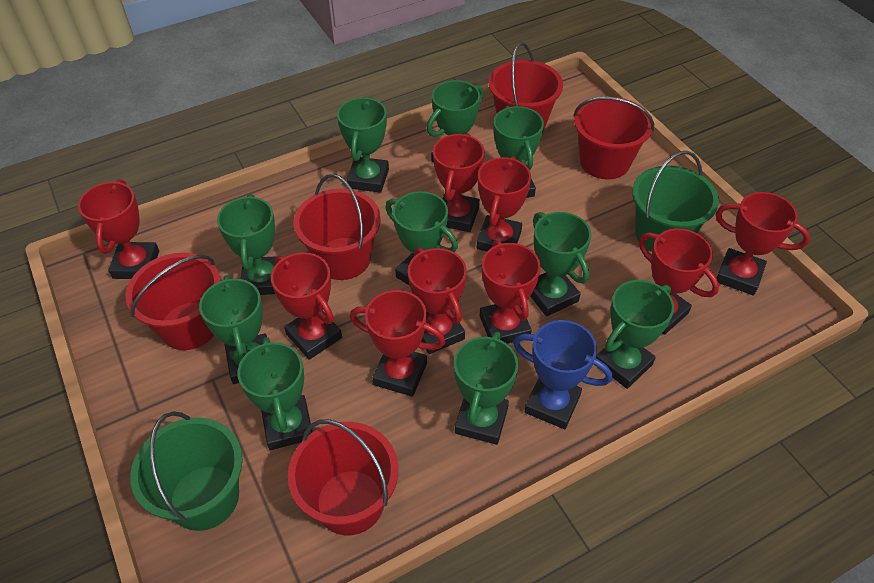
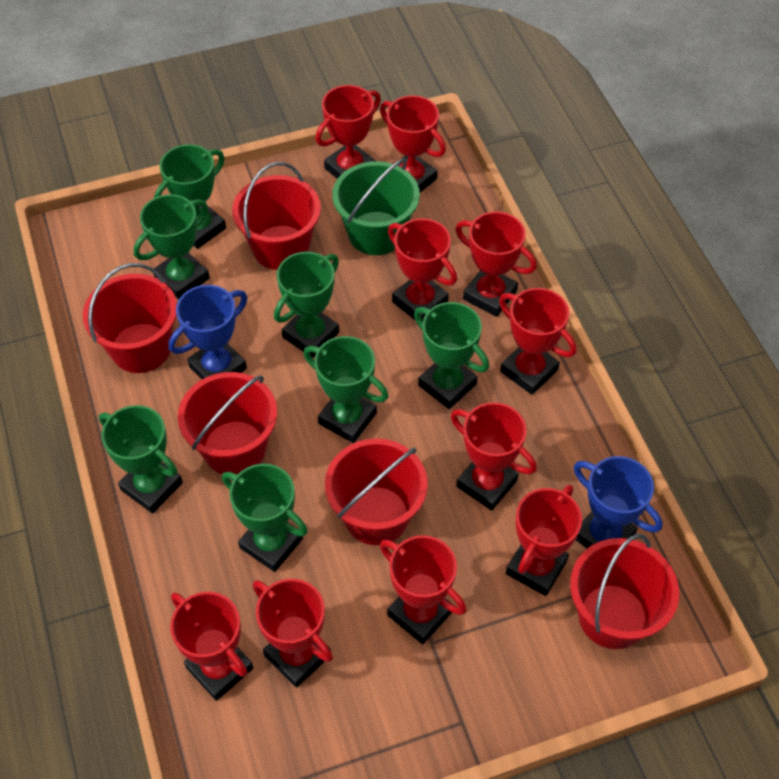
blue trophy: [513,320,612,429] = 1 -> [169,285,247,379] [574,456,663,549] = 2
green bucket: [130,411,243,531] [632,151,719,252] = 2 -> [332,158,420,255] = 1
green trophy: [199,275,267,384] [217,194,278,295] [238,337,312,450] [337,97,389,193] [385,191,458,286] [427,80,484,163] [454,332,518,445] [494,106,544,198] [530,212,591,316] [596,280,674,389] = 10 -> [99,405,183,513] [133,194,210,300] [154,144,226,249] [222,464,308,572] [274,252,339,358] [304,336,389,443] [414,302,489,409] = 7
red trophy: [78,179,159,279] [271,252,342,360] [350,290,445,397] [408,248,467,354] [433,133,485,232] [476,156,531,251] [480,240,541,344] [639,228,719,335] [716,192,810,295] = 9 -> [170,592,253,701] [253,579,333,688] [315,85,381,179] [380,95,446,193] [380,535,466,644] [388,218,457,321] [451,402,537,510] [455,211,537,317] [499,288,576,395] [506,485,582,596] = 10

